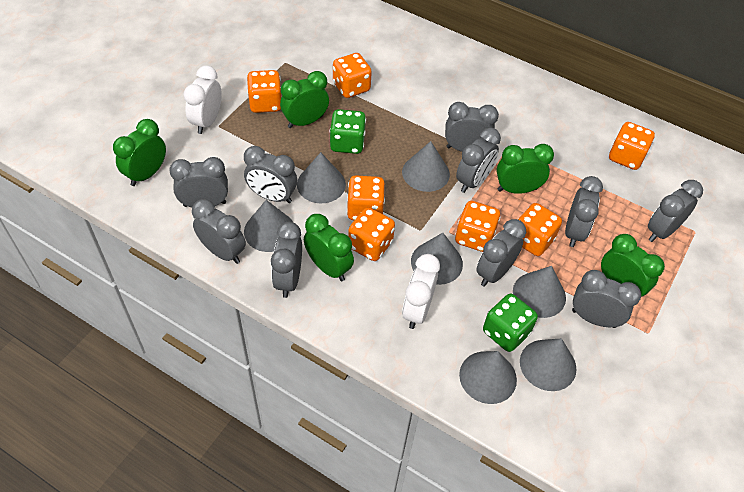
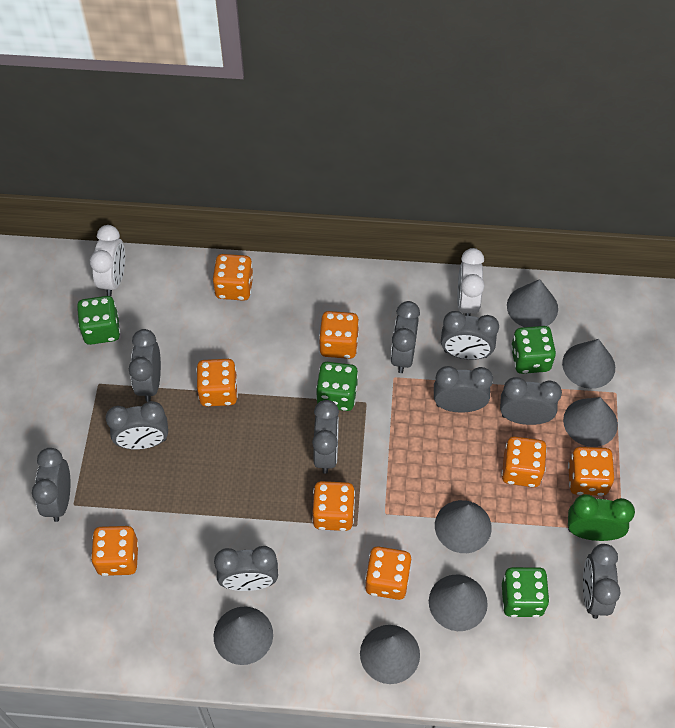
green clock: [113,119,166,186] [280,71,329,128] [304,214,354,281] [497,144,554,194] [601,234,665,297] = 5 -> [568,494,635,541] = 1
green dice: [330,109,366,154] [483,294,538,352] = 2 -> [77,296,120,345] [316,362,358,411] [502,567,550,618] [511,326,556,374] = 4
orange dice: [247,70,281,113] [333,53,372,98] [347,175,385,220] [348,207,395,261] [455,201,500,252] [518,203,562,256] [609,122,655,170] = 7 -> [91,526,139,576] [196,359,238,407] [213,254,254,301] [312,481,355,531] [319,311,359,359] [365,546,411,600] [501,436,547,487] [568,447,614,496] = 8

